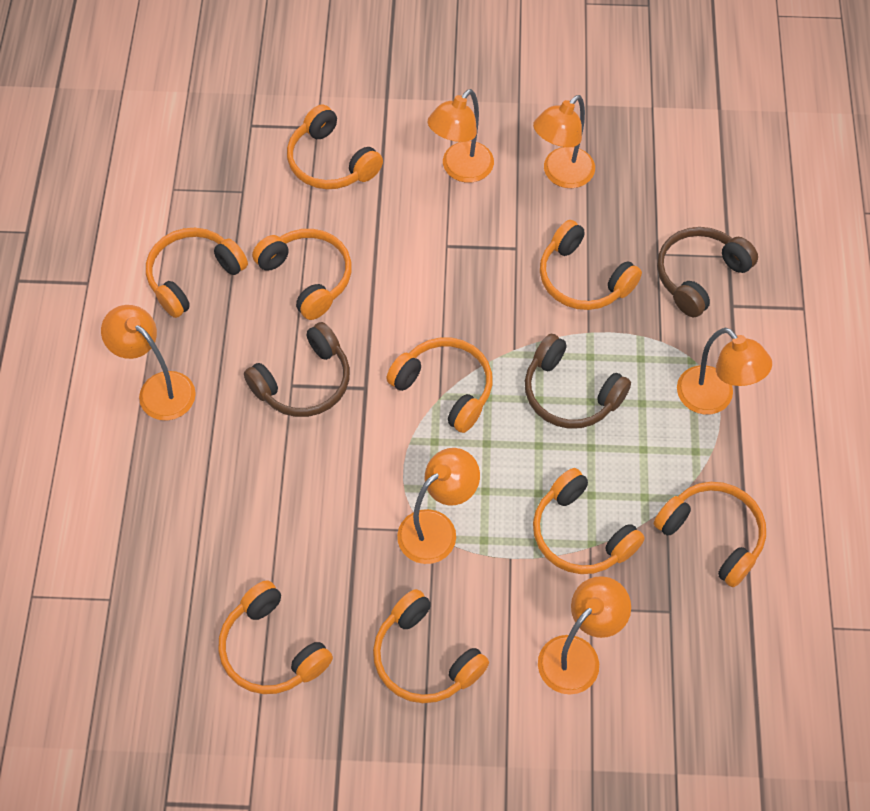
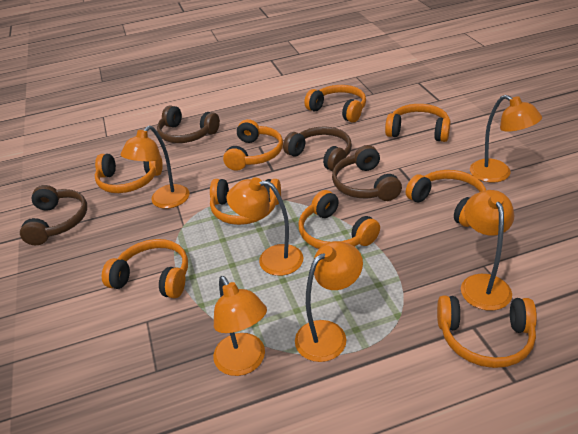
brown headphones: [244,322,350,417] [525,334,631,429] [657,227,758,317] = 3 -> [20,185,87,245] [157,105,220,143] [283,127,352,171] [332,145,402,201] = 4

